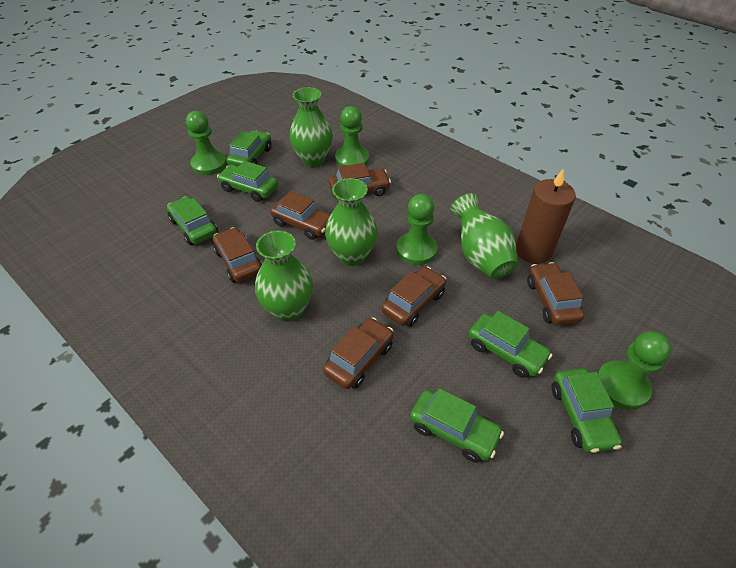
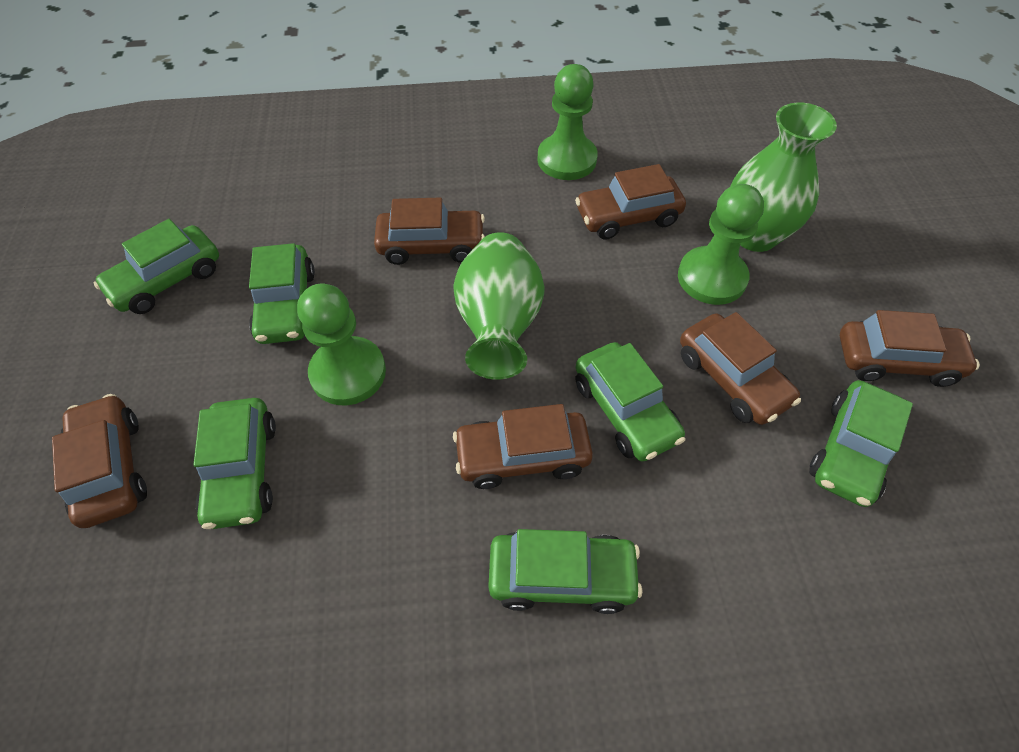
brown candle: [516,169,576,264] = 1 -> none = 0
green pawn: [186,111,227,175] [335,106,369,167] [396,194,438,265] [598,331,672,410] = 4 -> [297,284,386,405] [537,64,598,180] [678,184,764,305] = 3
green vase: [255,231,313,322] [289,87,333,167] [325,178,378,266] [450,193,518,279] = 4 -> [453,232,545,380] [730,103,837,252] = 2

